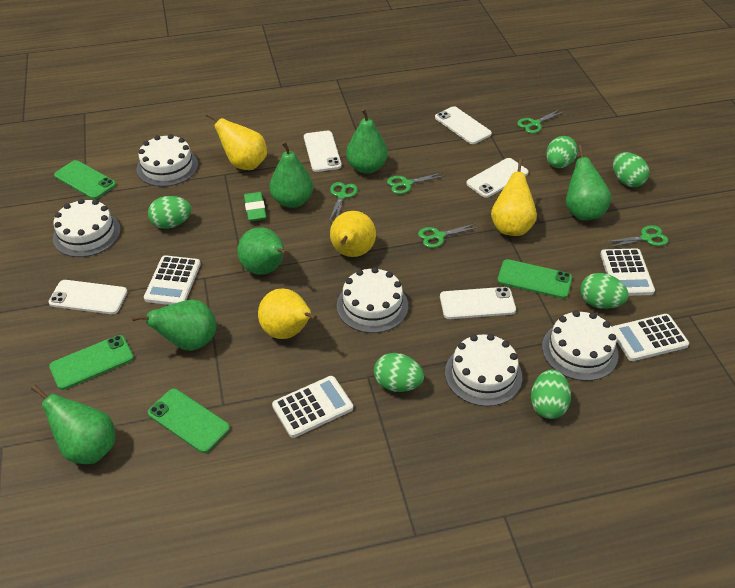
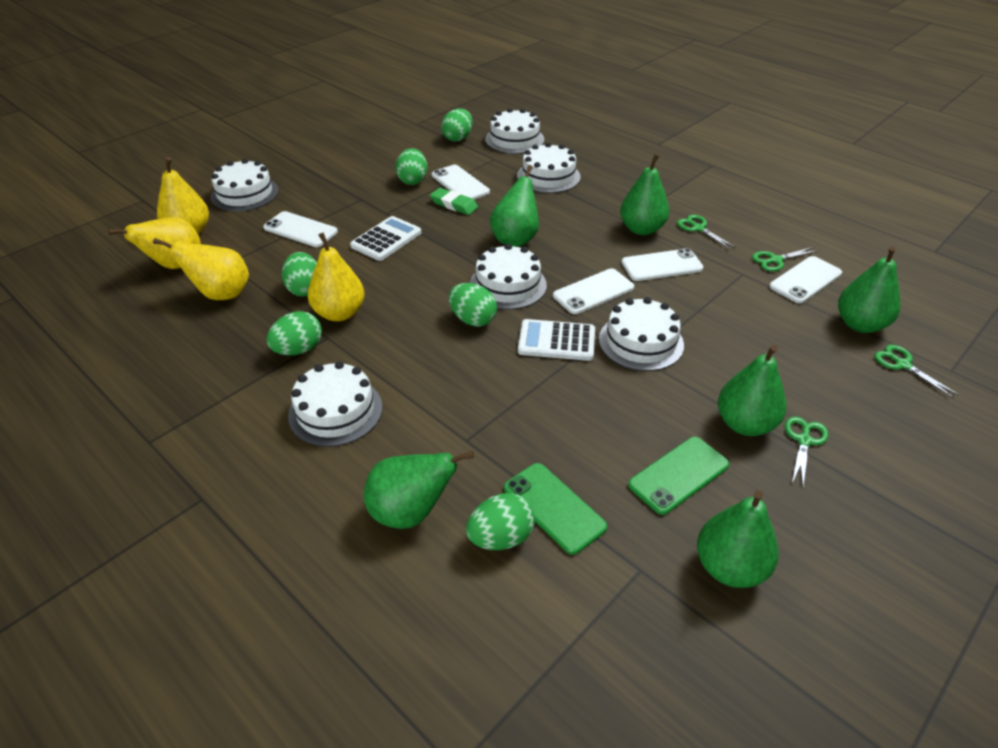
green phone: [49,335,134,390] [54,160,116,199] [148,389,230,453] [497,259,572,299] = 4 -> [504,463,607,555] [628,437,729,515] = 2
green scissors: [329,182,358,221] [387,173,444,194] [418,223,480,248] [517,109,563,134] [606,225,668,248] = 5 -> [677,215,736,250] [752,247,818,271] [785,416,828,485] [874,344,959,399] = 4
white cake: [53,199,121,257] [136,134,198,187] [337,267,408,333] [445,334,522,406] [542,310,618,381] = 5 -> [211,159,279,212] [288,361,382,447] [470,244,547,310] [485,108,544,154] [517,142,581,193] [599,297,684,371] = 6
white calculator: [144,255,201,305] [272,376,353,438] [600,248,655,296] [612,314,689,361] = 4 -> [350,216,421,261] [518,319,595,361] = 2

